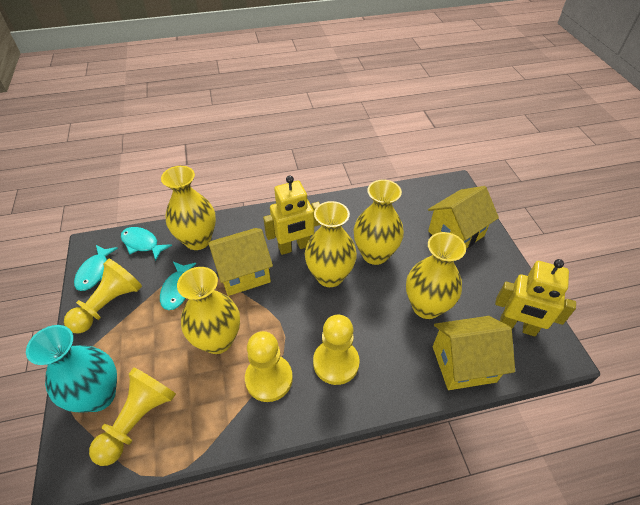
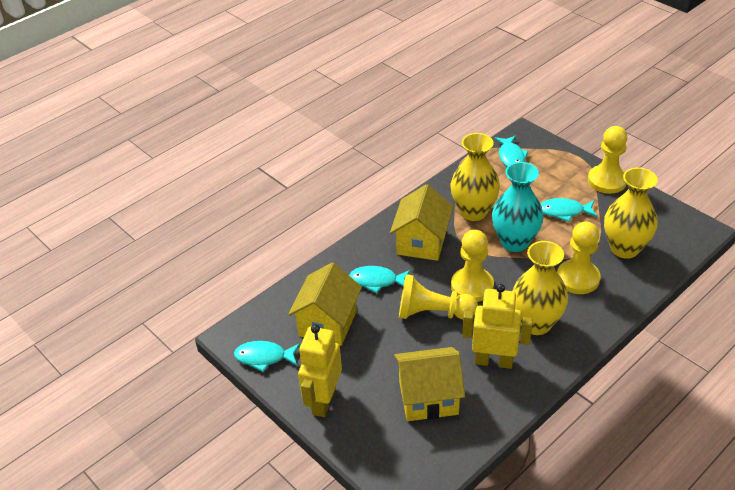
turquoise fish: [74,245,118,291] [121,227,172,261] [160,262,196,310] = 3 -> [234,341,300,372] [349,266,411,293] [495,135,528,167] [541,198,598,222] = 4
yellow vase: [161,166,216,250] [177,267,240,354] [305,201,357,287] [354,180,404,265] [406,232,466,319] = 5 -> [451,133,500,221] [512,241,568,335] [604,167,658,259] = 3

